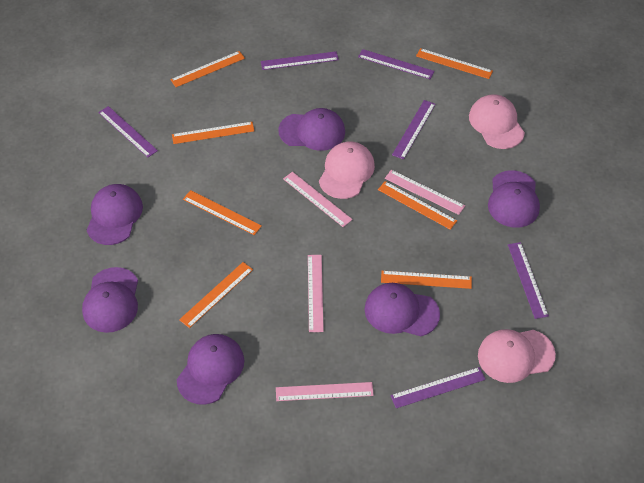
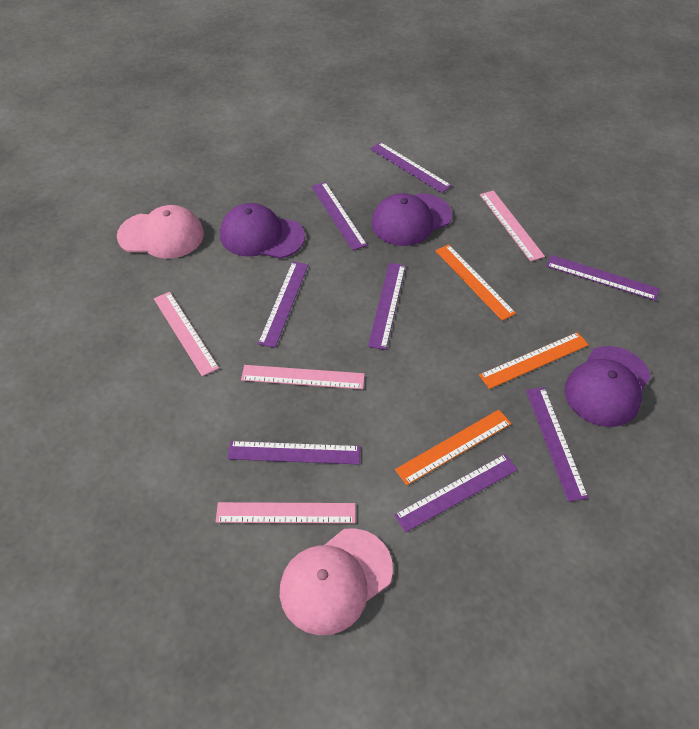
orange ruler: [170,51,245,87] [172,122,254,144] [179,262,253,328] [183,190,262,235] [378,181,457,230] [381,271,472,289] [416,48,493,79] = 7 -> [395,410,511,485] [435,244,516,321] [479,332,589,389] = 3
pink cap: [319,142,375,199] [469,94,525,149] [478,329,556,383] = 3 -> [117,205,204,259] [280,528,393,635] = 2
purple cap: [82,267,138,333] [87,184,143,245] [177,334,244,405] [278,108,345,151] [365,283,440,336] [488,170,540,228] = 6 -> [220,203,305,259] [371,193,452,246] [565,346,651,427] = 3
purple ruler: [98,106,158,157] [261,51,339,70] [358,49,435,79] [390,367,486,408] [392,100,436,160] [508,242,549,319] = 6 -> [227,441,360,464] [258,261,308,348] [311,182,367,251] [368,263,406,350] [370,142,452,193] [394,454,518,532] [526,387,589,502] [546,255,659,301] = 8

